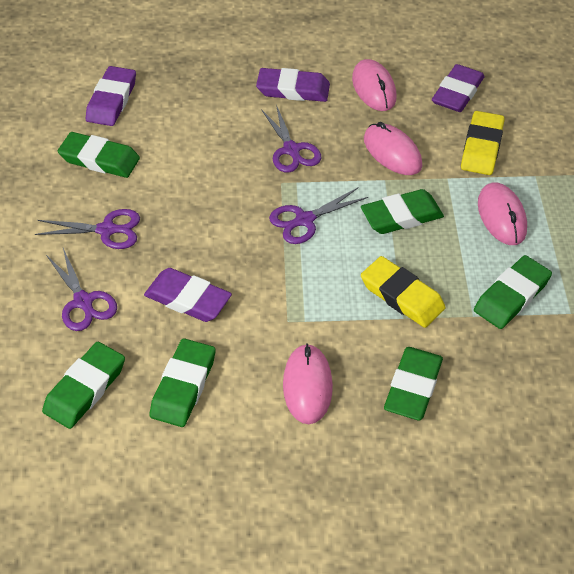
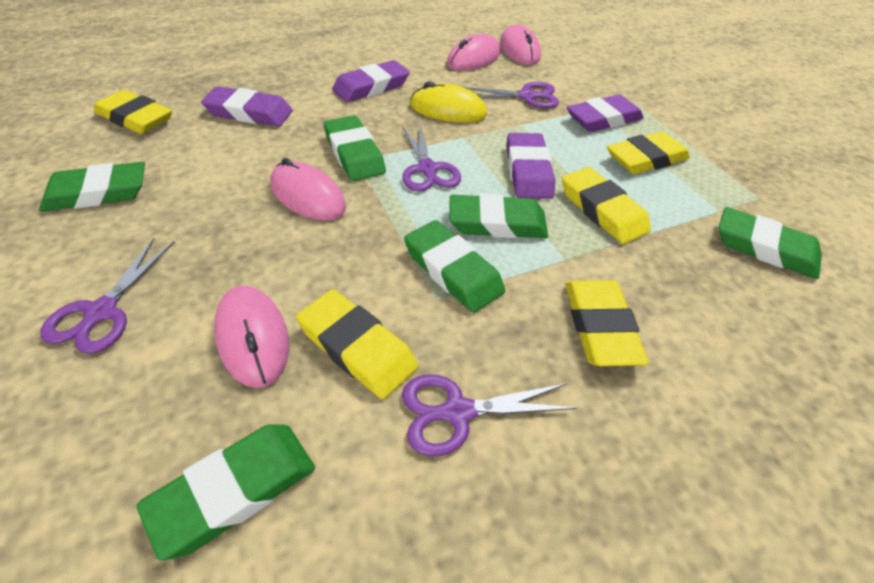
yellow eraser: [361,256,446,328] [461,111,505,175] = 2 -> [94,90,172,134] [296,289,418,399] [562,167,651,244] [565,280,648,366] [607,131,690,174] = 5
yellow mouse: none = 0 -> [410,81,487,123] = 1

